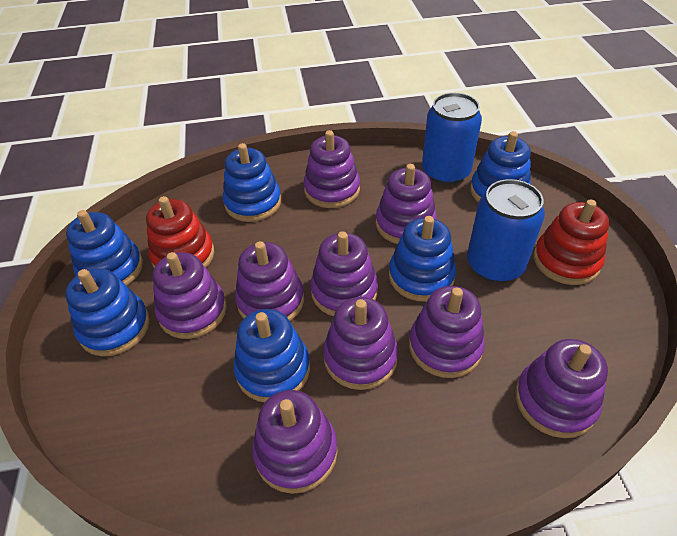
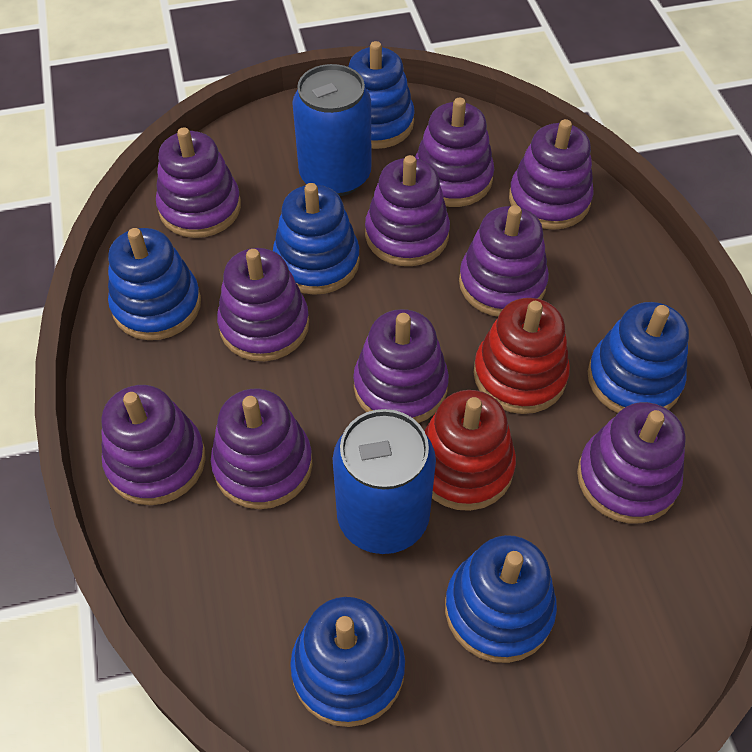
purple stacking toy: [152,252,227,339] [235,241,304,321] [252,390,338,494] [304,130,360,208] [310,231,378,316] [323,297,398,390] [376,164,437,244] [409,286,485,378] [515,339,608,438] = 9 -> [101,385,206,505] [156,127,241,238] [211,389,313,509] [217,248,309,361] [353,309,449,423] [365,155,450,266] [415,98,494,207] [459,205,549,317] [509,119,594,230] [577,402,686,523] = 10

